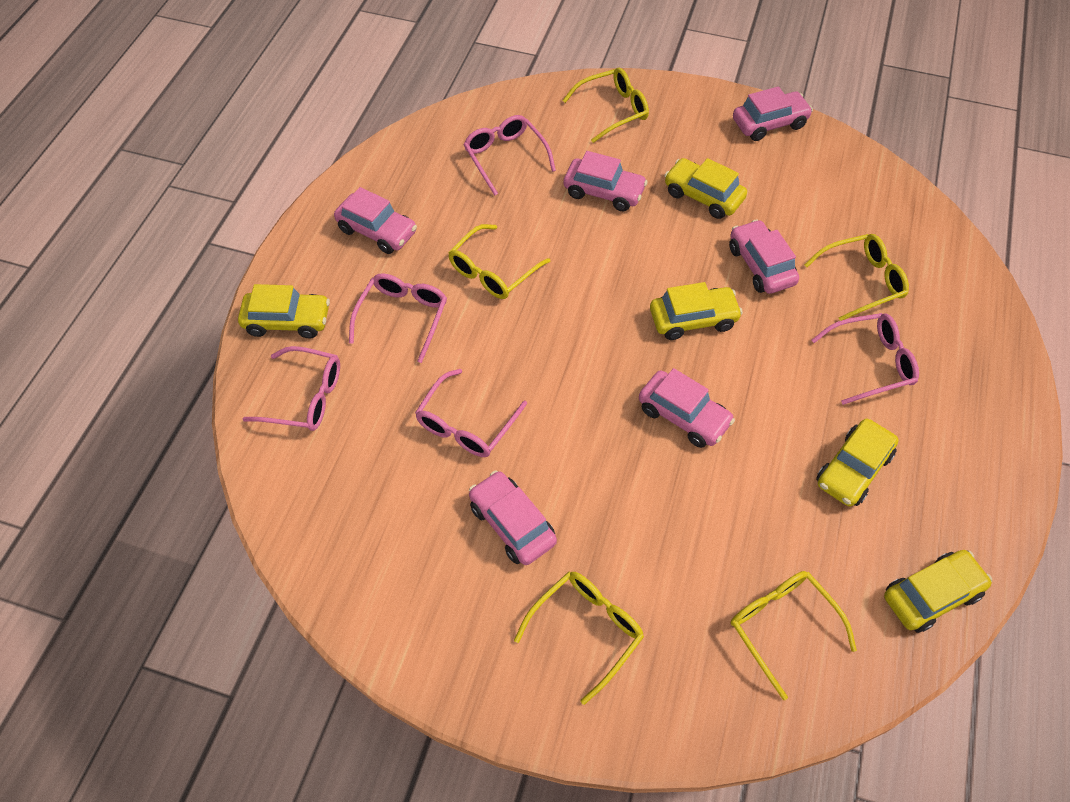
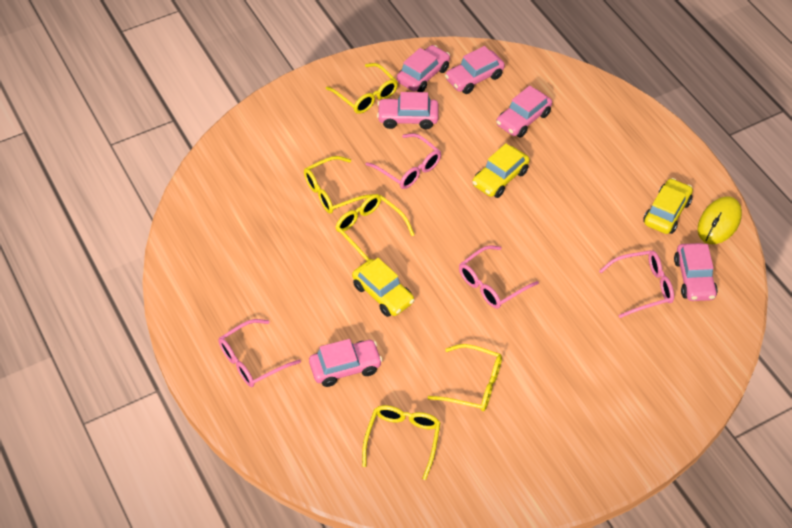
pink glasses: [243,346,340,431] [349,274,447,363] [415,369,527,457] [463,115,556,196] [811,313,919,405] = 5 -> [218,319,301,387] [366,133,441,189] [459,245,539,309] [599,250,674,318] = 4
yellow car: [238,284,330,339] [650,282,743,340] [664,158,747,219] [816,419,899,506] [884,550,992,633] = 5 -> [352,258,414,317] [472,143,530,198] [643,178,693,234] = 3
yellow mouse: none = 0 -> [698,196,742,244] = 1

